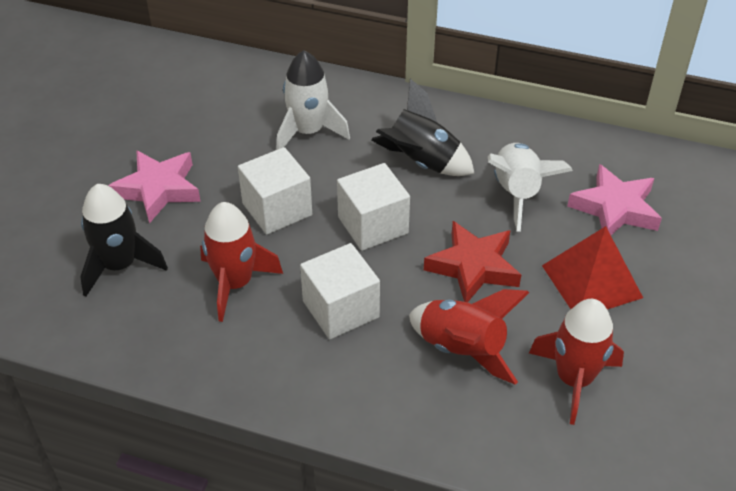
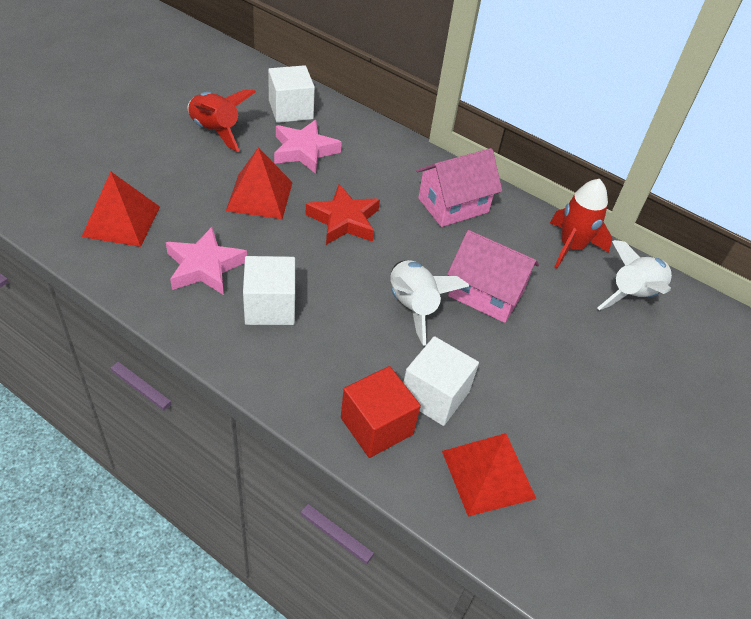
black rocket: [80,184,168,297] [371,79,475,176] = 2 -> none = 0
pink house: none = 0 -> [416,148,502,227] [447,230,539,323] = 2
red cube: none = 0 -> [341,366,421,458] = 1
red pyramid: [542,226,643,309] = 1 -> [82,171,160,247] [226,147,293,219] [442,433,536,517] = 3
red rocket: [200,202,283,322] [409,289,529,385] [529,299,624,425] = 3 -> [188,90,256,152] [550,179,612,269] = 2

